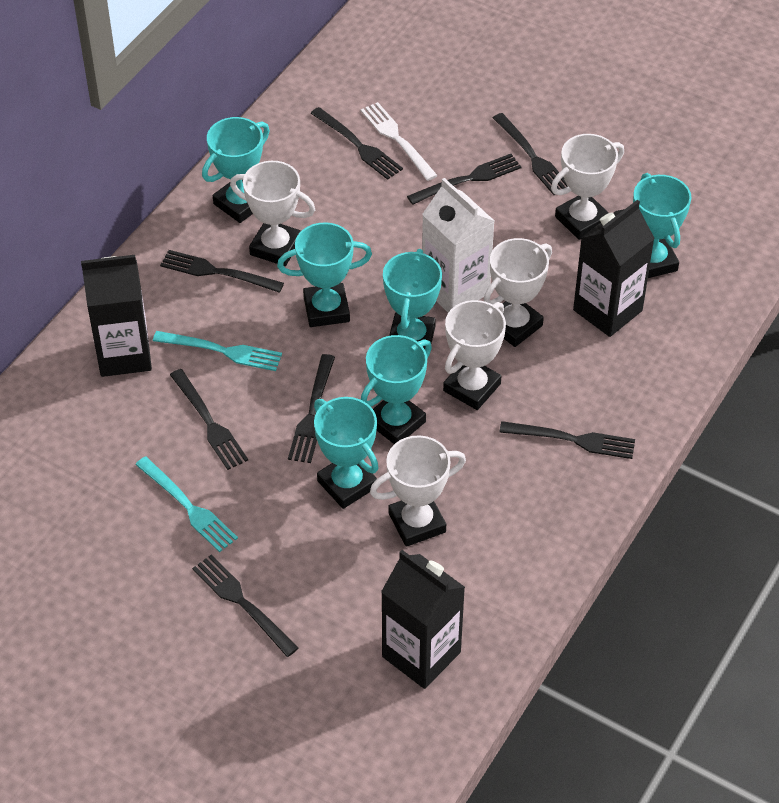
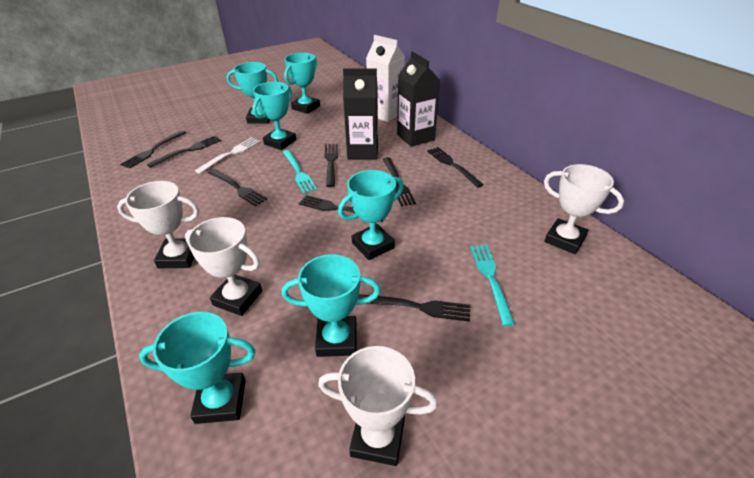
black carton: [81,255,152,377] [381,550,465,689] [573,200,655,337] = 3 -> [343,68,378,160] [397,51,440,147] = 2
white trophy: [230,161,315,266] [370,435,466,547] [443,300,506,410] [484,238,552,347] [551,134,624,240] = 5 -> [117,181,199,268] [185,217,262,316] [318,346,438,466] [544,164,624,254] = 4

